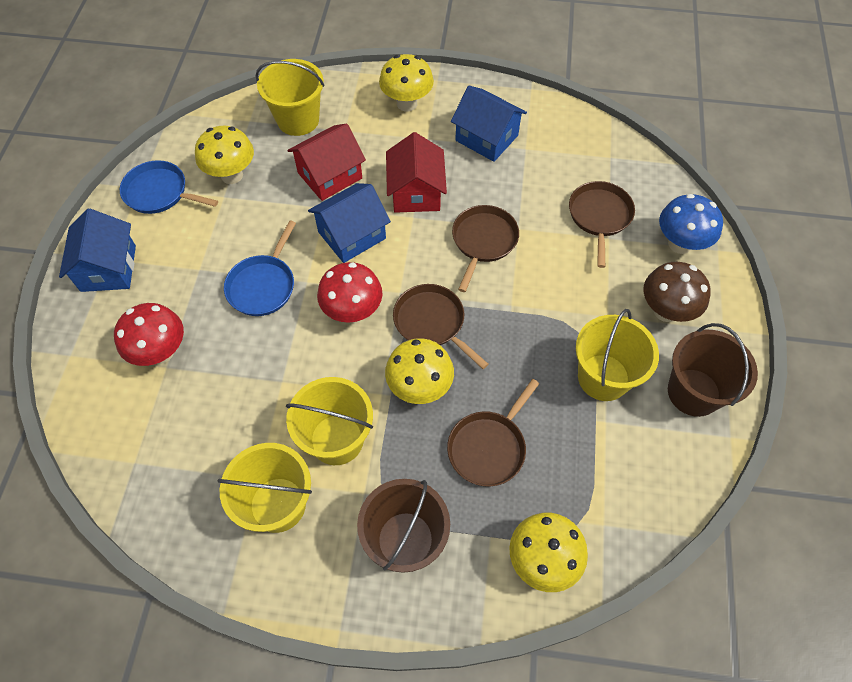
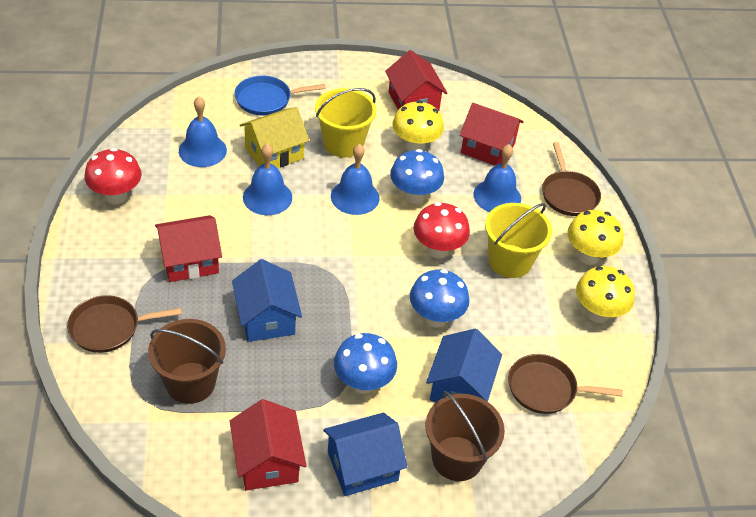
blue bell: none = 0 -> [179,97,227,167] [243,144,292,215] [331,144,379,215] [473,144,521,212] = 4
blue mushroom: [659,194,723,254] = 1 -> [334,333,397,394] [390,149,444,204] [410,269,469,328] = 3
blue pan: [120,160,218,214] [224,221,296,316] = 2 -> [234,75,326,115] = 1
brown mushroom: [644,262,711,322] = 1 -> none = 0
brown pan: [393,284,488,369] [447,379,539,487] [452,205,519,292] [569,181,635,268] = 4 -> [67,295,182,353] [508,354,623,414] [542,142,601,216] = 3
red house: [287,123,366,201] [386,132,447,213] = 2 -> [155,215,222,282] [230,399,307,490] [385,50,448,111] [460,103,524,165] = 4
yellow bucket: [217,443,312,533] [255,59,324,136] [286,377,373,465] [576,309,659,401] = 4 -> [315,88,377,157] [485,203,552,278] = 2
yellow house: none = 0 -> [240,107,309,168] = 1
yellow mushroom: [195,126,254,184] [379,54,434,112] [385,338,454,404] [509,513,588,592] = 4 -> [392,100,444,151] [567,210,624,265] [576,266,635,323] = 3

